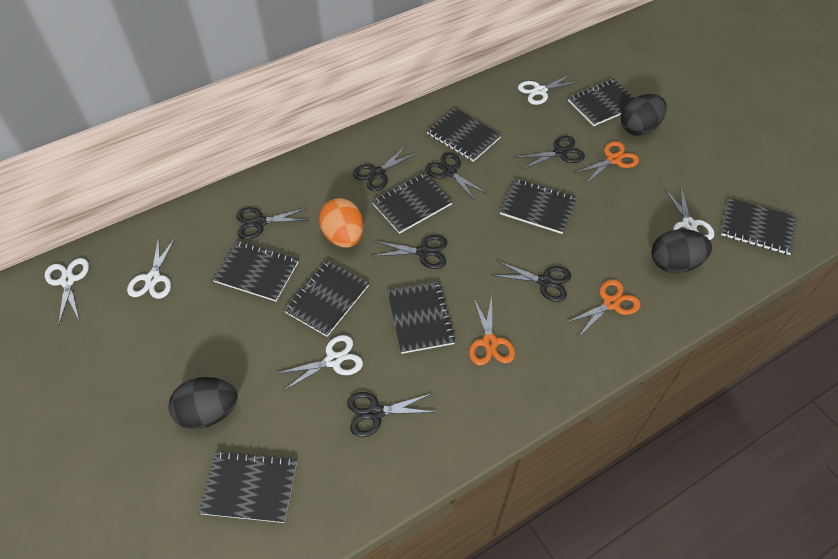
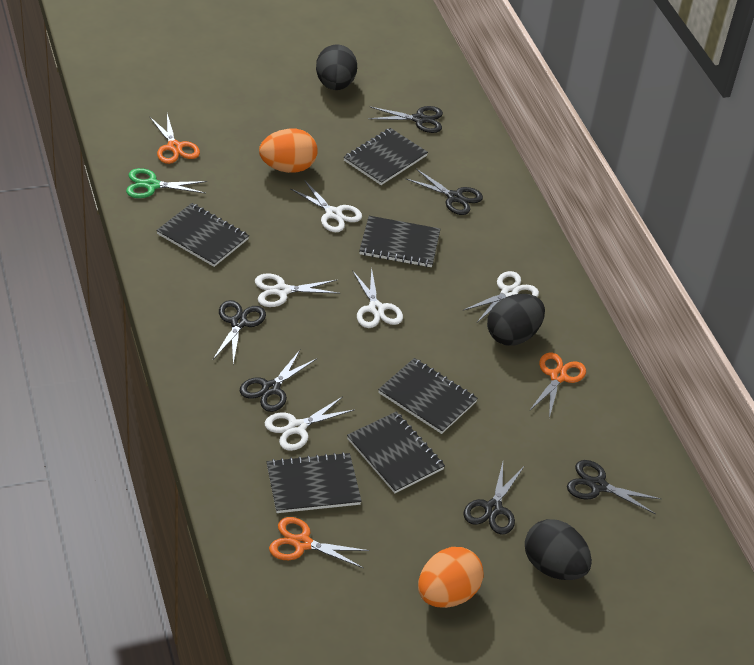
black notebook: [199,451,297,523] [212,241,299,302] [284,261,369,337] [372,173,453,234] [387,281,456,354] [427,108,501,162] [500,178,577,234] [568,79,634,126] [721,198,797,255] = 9 -> [156,203,249,267] [267,452,362,513] [344,128,428,185] [347,412,445,493] [359,216,440,267] [378,358,478,434] = 6
black scissors: [236,207,310,240] [347,392,433,437] [353,145,417,191] [373,235,447,269] [425,153,489,202] [492,260,571,302] [515,136,585,169] = 7 -> [213,300,266,364] [240,350,316,412] [368,106,443,133] [405,169,483,215] [464,462,524,534] [567,460,661,514] = 6
green scissors: none = 0 -> [126,168,207,198] = 1
orange egg: [319,198,363,247] = 1 -> [259,129,318,173] [418,547,483,608] = 2

